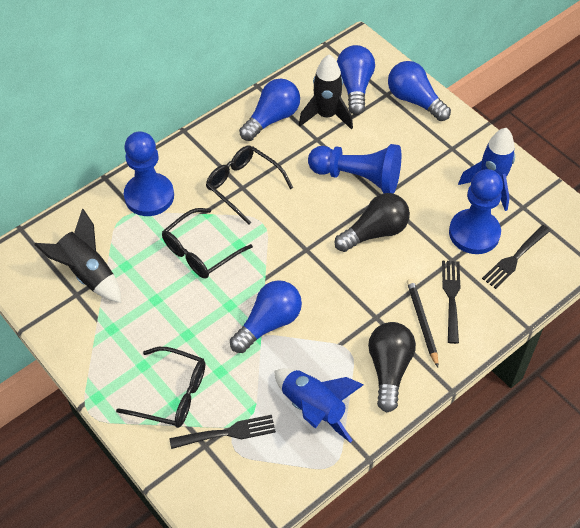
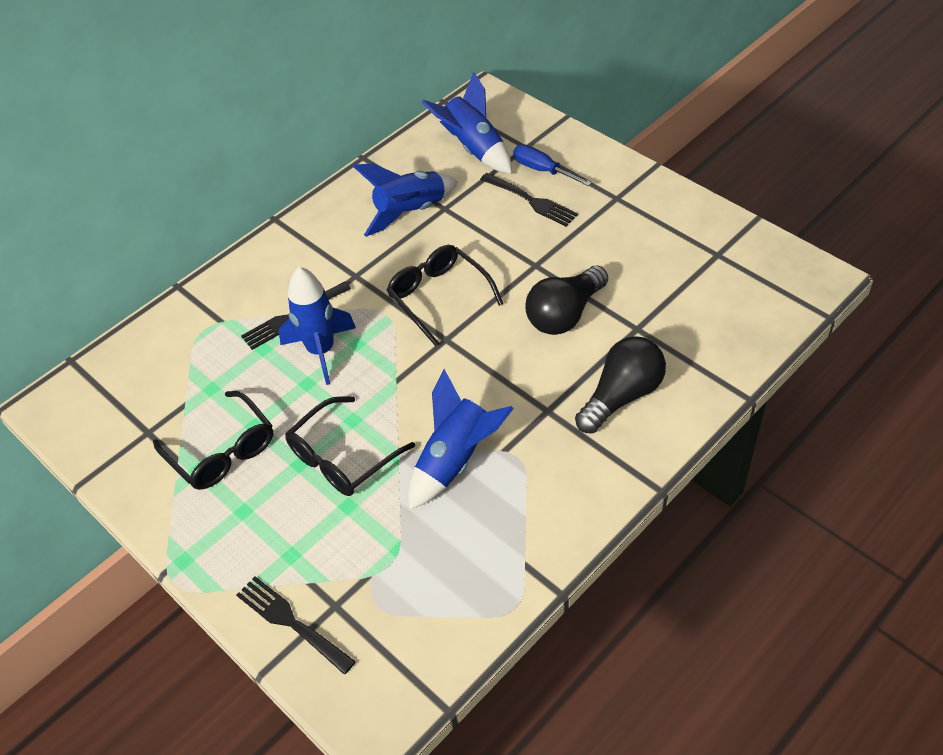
black pencil: [407,279,438,367] = 1 -> none = 0
black rocket: [34,209,121,303] [299,54,353,130] = 2 -> none = 0
blue light bulb: [230,280,302,353] [239,79,300,141] [337,45,375,115] [388,61,451,121] = 4 -> none = 0
blue pawn: [124,131,174,216] [308,144,401,194] [449,169,503,254] = 3 -> none = 0
blue rocket: [274,368,364,443] [458,128,515,211] = 2 -> [279,267,356,385] [353,163,458,237] [408,369,514,510] [421,72,512,174] = 4
blue screwdriver: none = 0 -> [513,144,592,186] = 1

